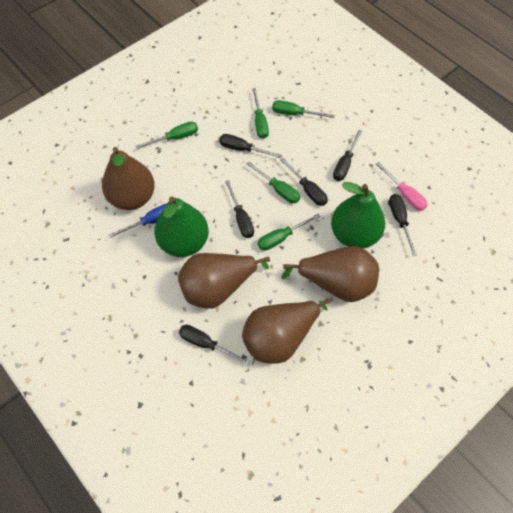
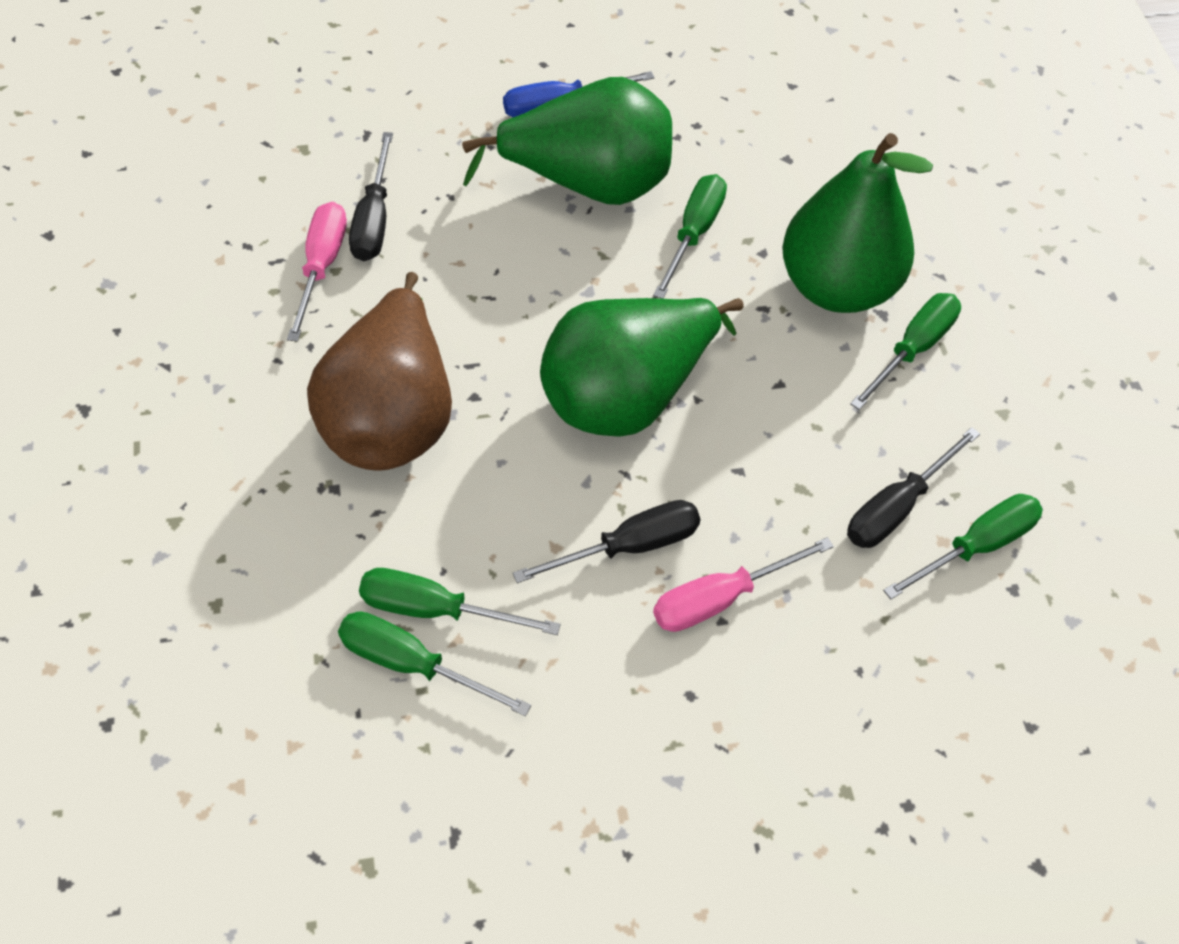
black screwdriver: [179,325,250,365] [219,134,282,158] [225,180,254,238] [280,158,328,206] [333,130,362,181] [389,194,417,256] = 6 -> [349,132,393,261] [513,500,700,583] [847,427,980,548] = 3
brown pear: [102,147,155,210] [178,253,270,309] [242,298,330,364] [281,246,379,302] = 4 -> [307,272,452,470] = 1
green pear: [154,196,209,257] [331,182,385,249] = 2 -> [462,77,672,205] [540,298,744,437] [782,133,933,313] = 3
pink screwdriver: [376,162,428,211] = 1 -> [287,202,347,342] [653,537,834,632] = 2

